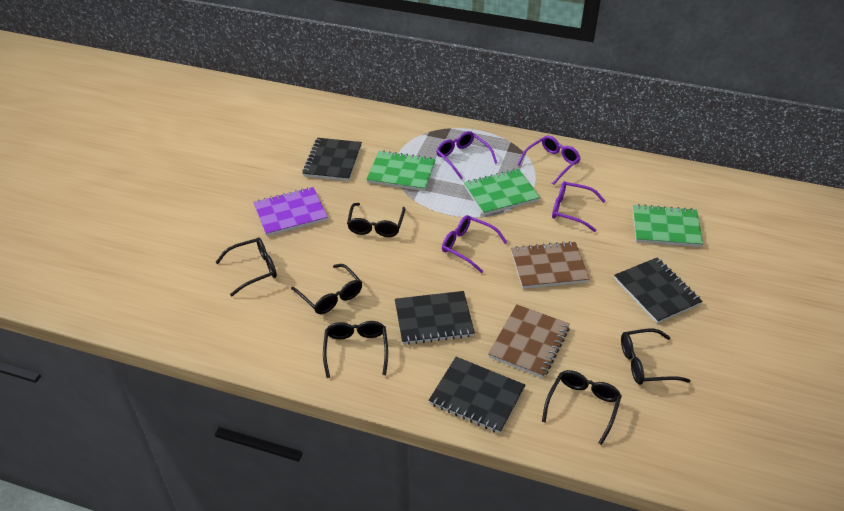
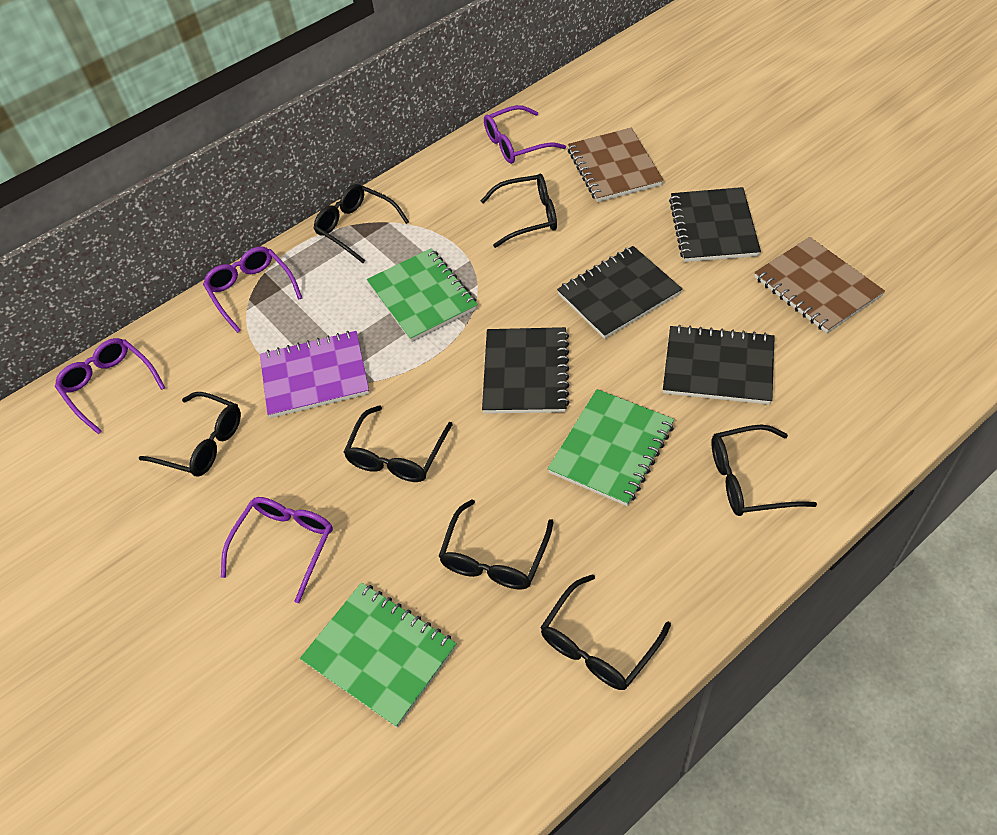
black glasses: [216,238,277,297] [291,264,362,314] [323,321,388,378] [347,203,406,237] [542,370,622,445] [621,329,691,385] = 6 -> [139,392,241,477] [313,184,409,263] [343,405,453,482] [438,499,554,590] [481,174,557,248] [540,574,671,690] [711,425,817,516] = 7

